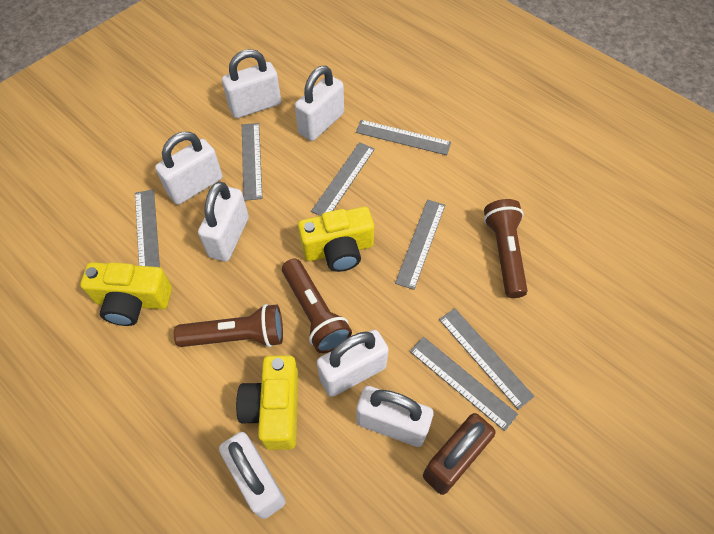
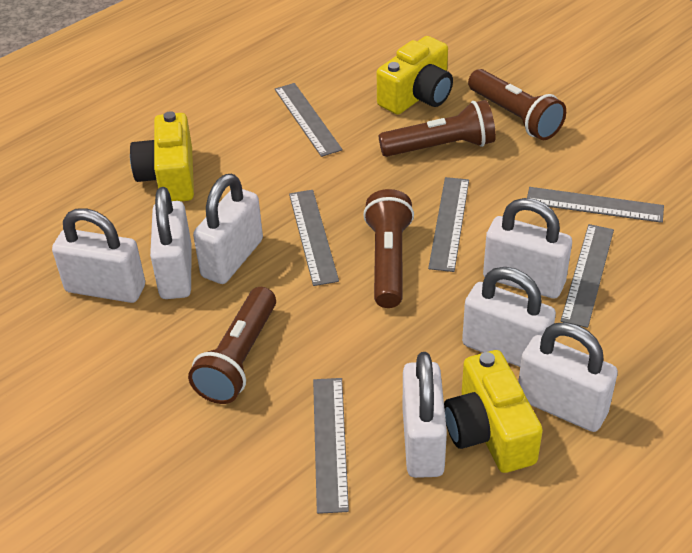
brown flashlight: [174,304,283,347] [282,259,352,353] [484,199,528,298] = 3 -> [188,287,276,404] [363,189,414,308] [379,100,496,157] [468,69,566,140] = 4
brown padlock: [423,413,496,495] = 1 -> none = 0
grey ruler: [135,189,160,268] [242,123,263,201] [311,142,375,216] [356,120,451,155] [395,200,445,290] [410,337,518,431] [439,308,535,410] = 7 -> [275,83,342,157] [289,190,339,286] [313,378,349,514] [428,177,469,272] [527,187,664,223] [561,224,614,328] = 6

